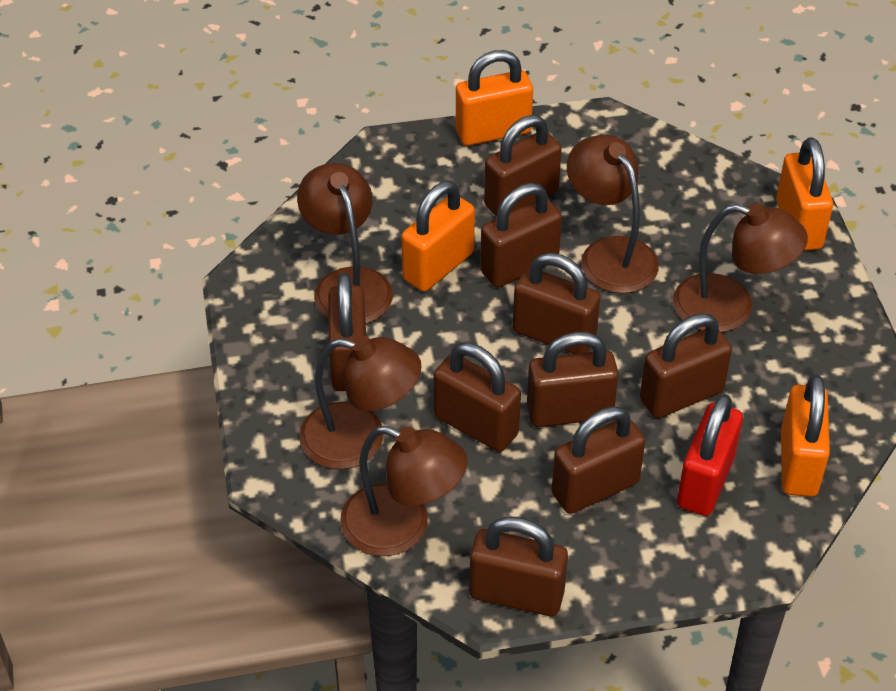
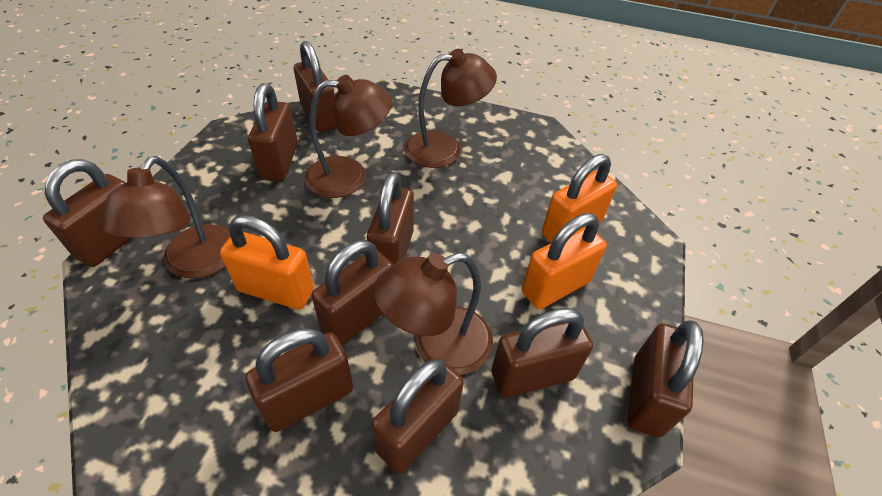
brown lamp: [297,163,393,324] [299,336,421,469] [340,426,468,556] [567,135,659,293] [673,203,808,332] = 5 -> [99,156,230,279] [304,75,392,198] [373,253,493,375] [404,49,497,168] = 4
orange padlock: [401,181,475,291] [456,50,533,146] [776,137,833,251] [781,375,830,497] = 4 -> [220,215,314,309] [522,213,607,309] [542,154,617,243] = 3
red padlock: [677,394,743,516] = 1 -> none = 0

